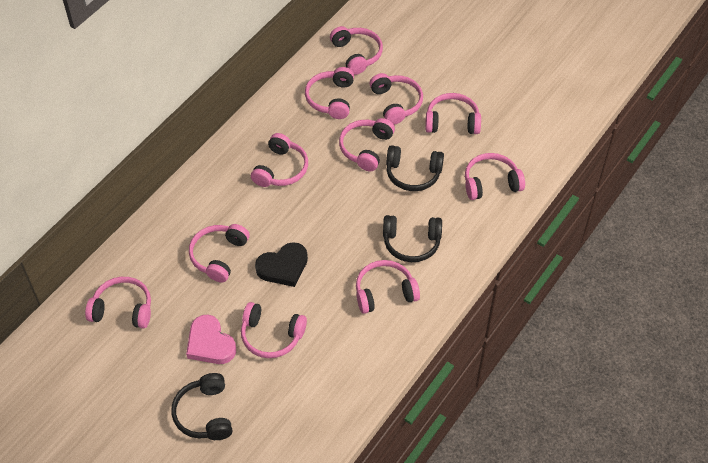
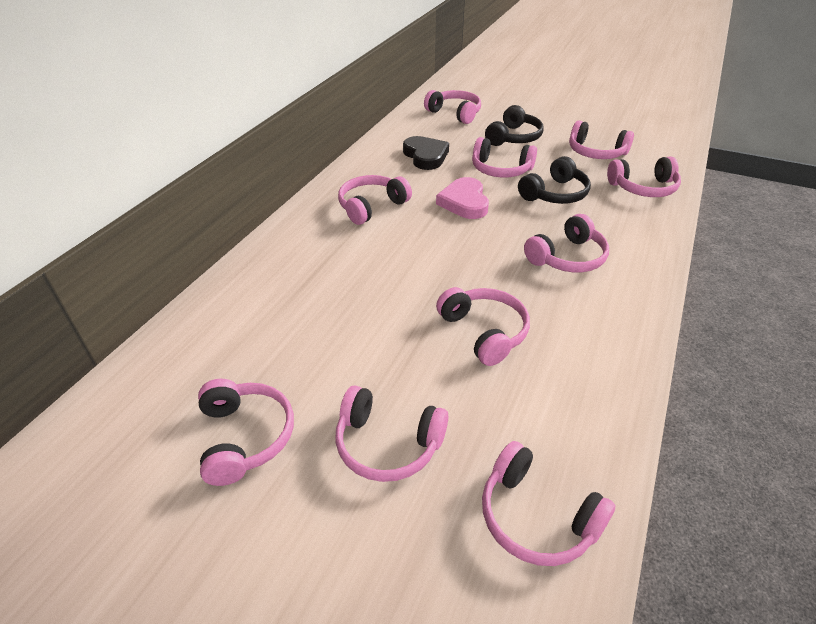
black headphones: [172,373,232,440] [383,215,442,262] [386,145,444,191] = 3 -> [485,105,544,146] [518,156,591,204] = 2
pink headphones: [85,277,151,329] [189,224,250,283] [241,302,307,358] [251,133,308,187] [305,67,354,119] [330,26,383,75] [339,118,395,171] [356,260,420,314] [370,73,423,125] [425,93,481,134] [465,153,525,200] = 11 -> [198,379,294,486] [335,386,448,482] [338,175,412,225] [424,90,481,124] [436,287,530,366] [472,137,537,178] [482,441,615,566] [524,214,609,272] [569,120,634,159] [607,156,681,197] = 10

